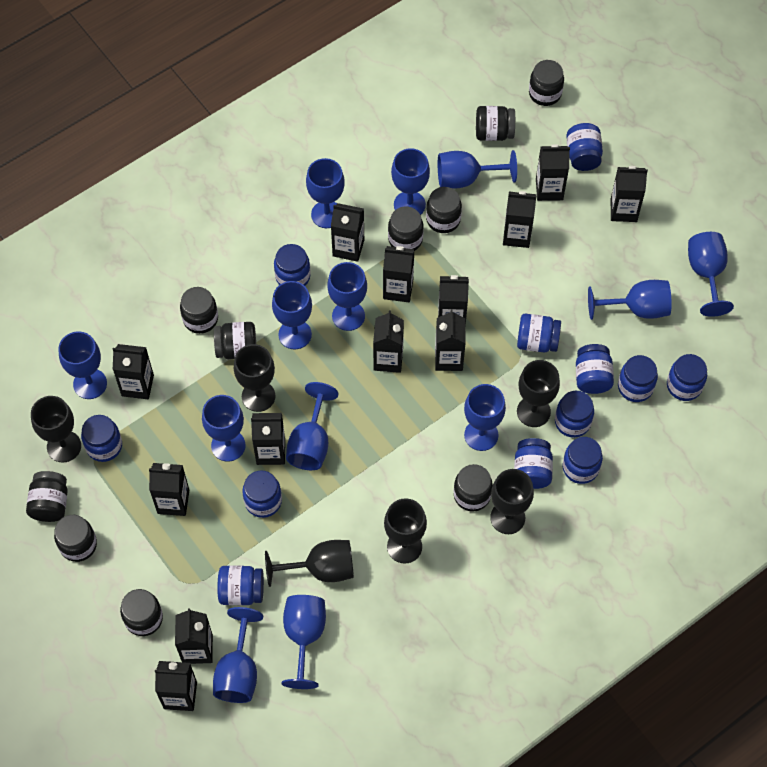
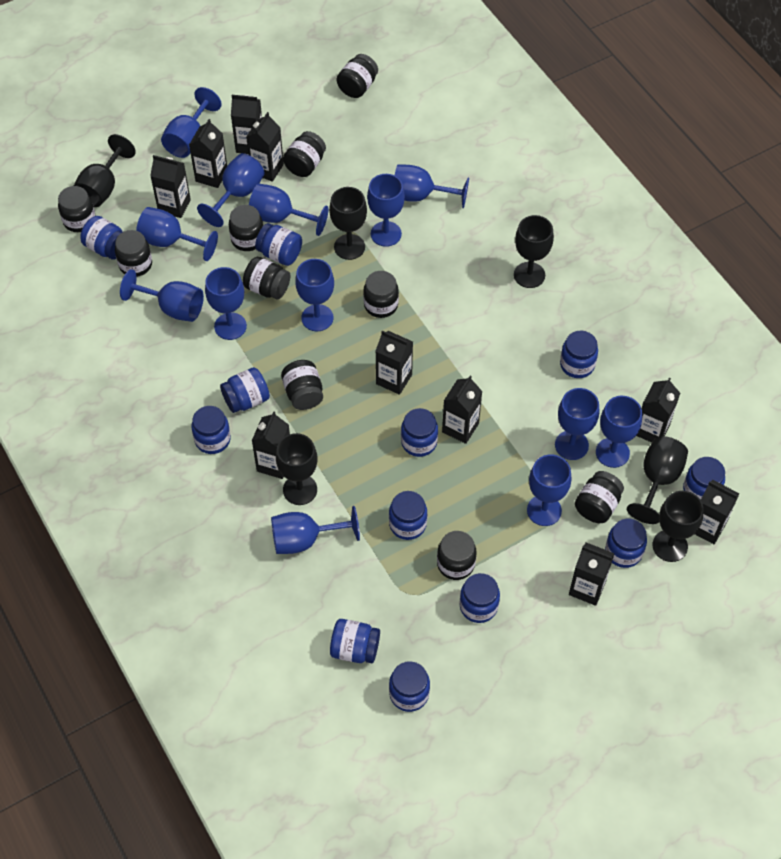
black carton: [113,344,154,399] [149,463,189,516] [155,661,197,711] [175,608,213,664] [251,413,285,465] [331,203,364,262] [373,310,404,373] [383,246,415,302] [435,310,466,371] [438,275,469,326] [503,191,537,248] [536,144,570,201] [611,166,648,222] = 13 -> [150,155,191,218] [189,119,227,188] [231,95,262,154] [246,112,284,182] [252,411,290,479] [376,331,413,395] [442,376,483,444] [569,542,615,606] [636,378,680,443] [695,480,740,544] = 10

